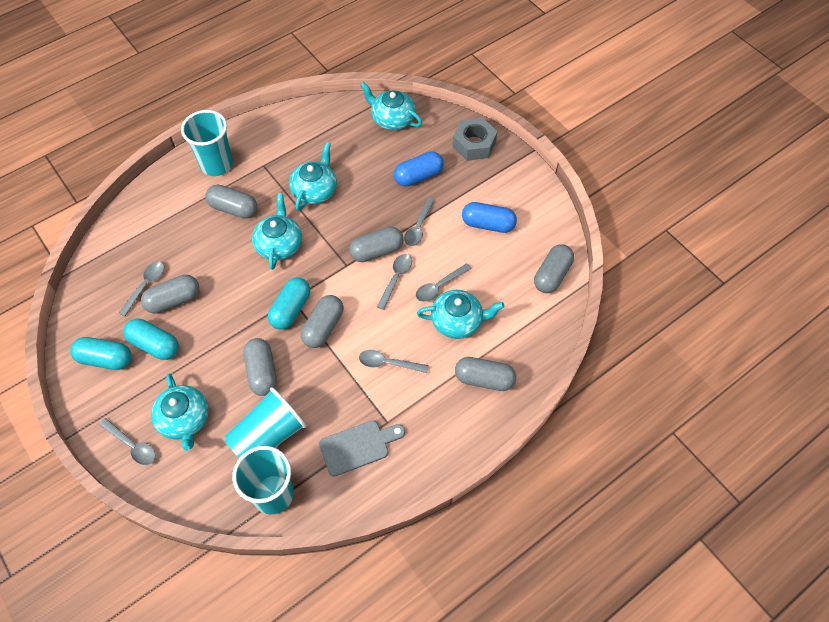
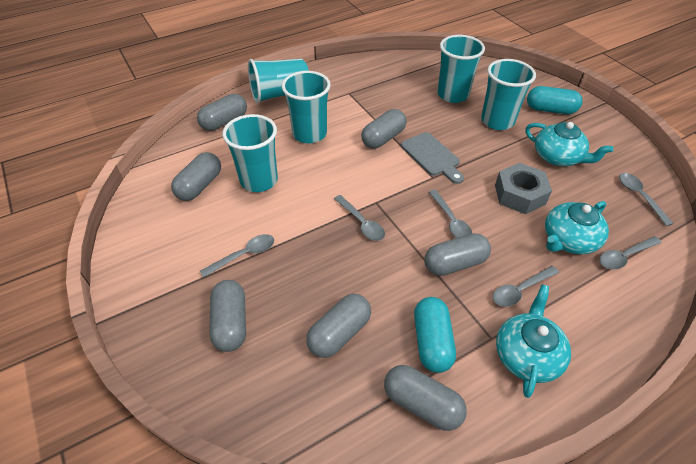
blue capsule: [394,151,444,187] [462,202,517,233] = 2 -> none = 0
turquoise capsule: [70,337,132,370] [123,319,179,360] [268,277,310,330] = 3 -> [414,297,456,373] [527,86,583,114] = 2
turquoise cup: [181,110,233,176] [225,387,306,458] [232,446,294,514] = 3 -> [222,114,278,192] [248,59,309,103] [281,71,331,143] [438,35,485,103] [481,59,536,130] = 5
turquoise teapot: [151,374,209,451] [252,193,302,270] [289,142,337,211] [360,82,422,130] [417,290,504,339] = 5 -> [496,285,571,398] [525,122,613,166] [545,201,609,254] = 3

